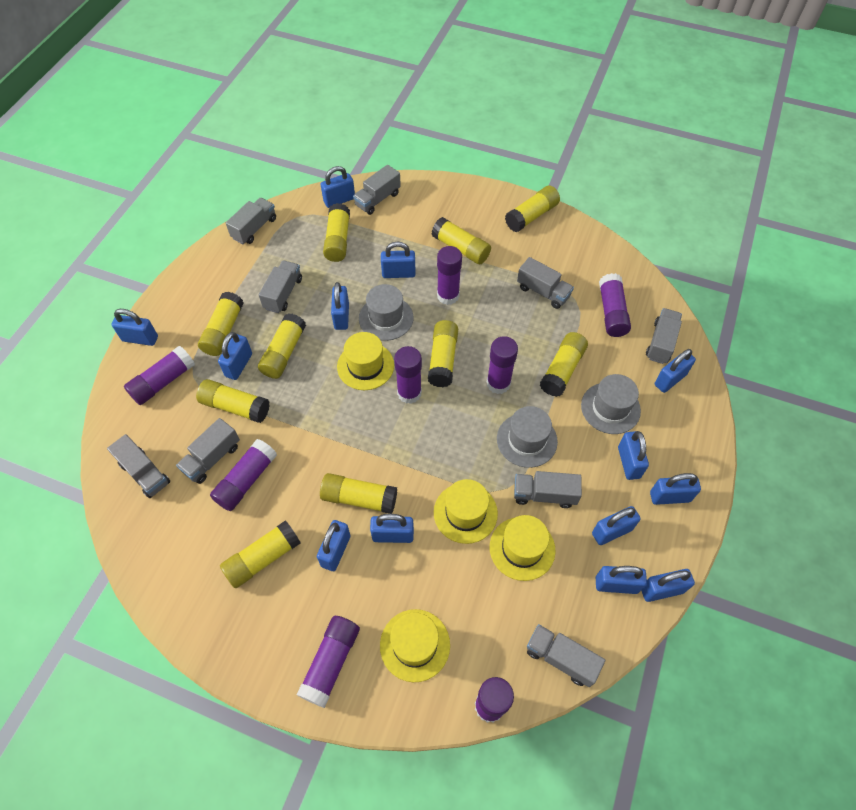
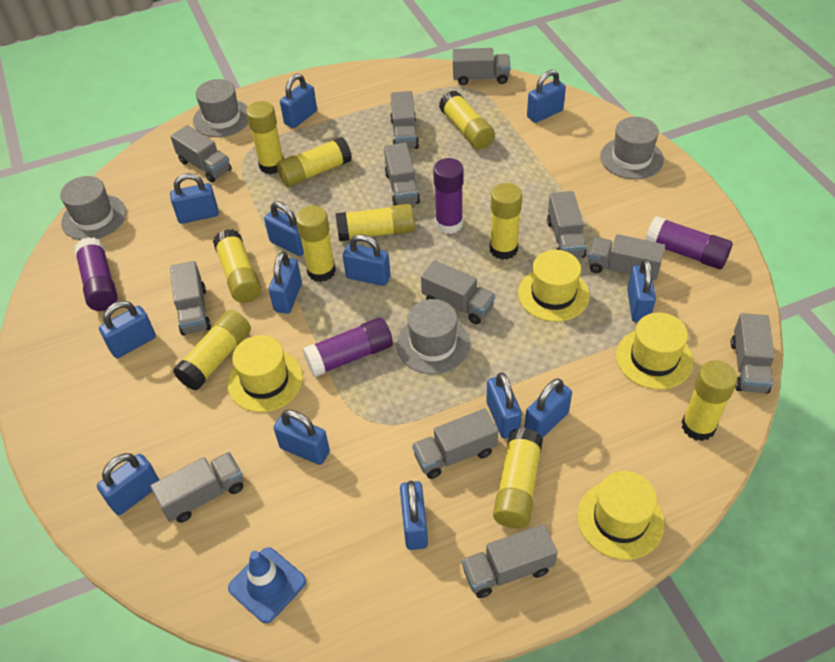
blue traffic cone: none = 0 -> [228,547,306,623] = 1
grey hat: [359,284,414,341] [497,406,558,468] [581,374,641,434] = 3 -> [60,176,126,240] [193,79,248,137] [397,299,470,374] [600,117,664,179] = 4
grey truck: [107,434,170,498] [176,418,240,484] [226,198,276,244] [259,260,302,313] [353,165,401,215] [514,471,582,508] [517,257,574,309] [527,624,605,687] [646,308,682,364] = 9 -> [150,452,243,523] [170,125,232,182] [170,261,211,336] [384,143,420,206] [390,91,419,149] [412,408,498,479] [421,260,495,324] [453,48,511,85] [462,524,558,598] [547,191,587,258] [589,234,665,280] [731,313,775,394] = 12
purple glue stick: [124,346,195,405] [210,439,277,511] [297,616,360,708] [394,346,422,404] [437,246,462,305] [475,677,514,723] [487,336,518,394] [599,273,631,337] = 8 -> [74,237,118,311] [303,318,393,377] [433,158,464,234] [645,216,733,269] = 4

